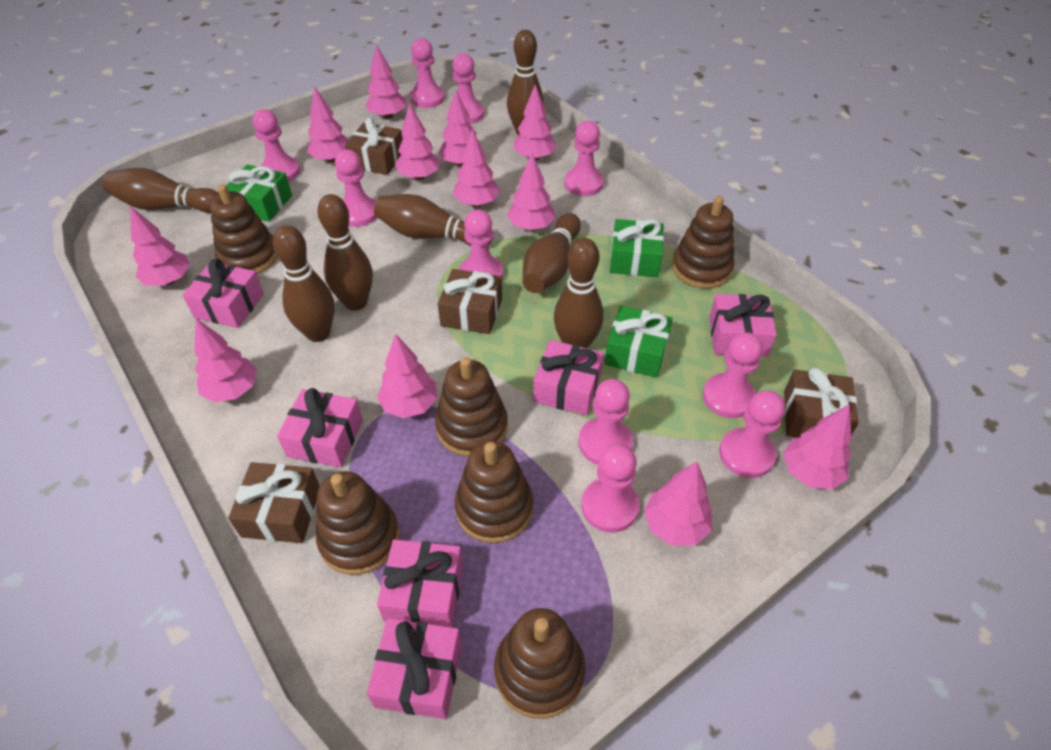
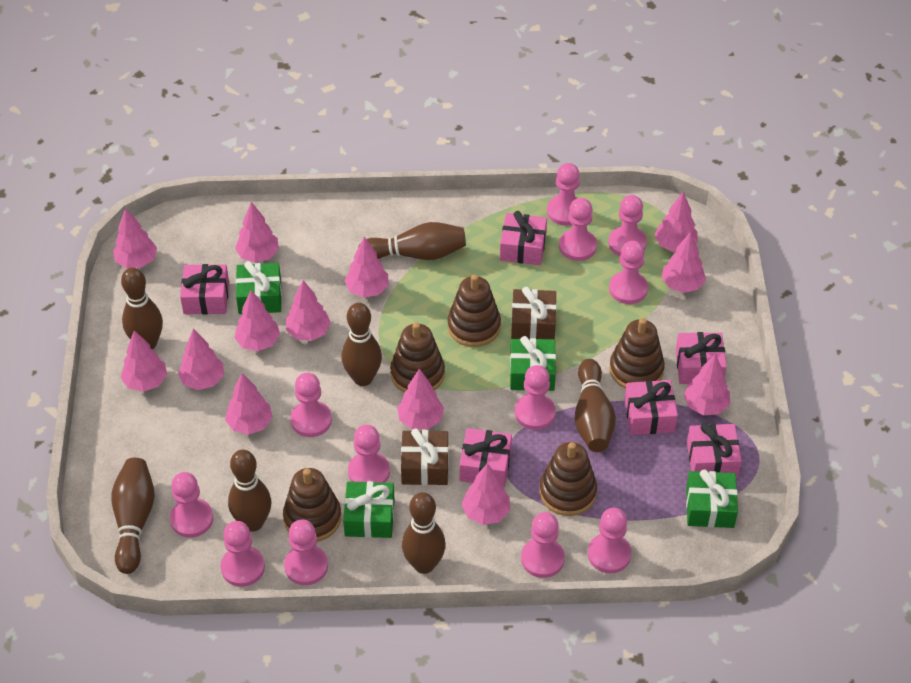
brown gift: [228,462,320,543] [345,118,403,175] [438,269,502,334] [784,368,859,438] = 4 -> [401,428,449,485] [511,287,557,339] = 2
brown stacking toy: [210,184,278,274] [316,471,400,575] [435,357,508,456] [455,441,533,543] [494,608,586,719] [672,196,734,289] = 6 -> [283,468,341,542] [390,322,445,393] [447,274,501,347] [540,442,597,516] [609,318,665,389] = 5
green gift: [226,164,292,222] [604,305,673,378] [610,219,664,277] = 3 -> [236,261,282,314] [343,481,394,538] [510,336,556,391] [686,469,738,528] = 4
pink pawn: [252,109,300,182] [335,149,377,227] [410,38,445,108] [449,53,484,124] [459,210,504,279] [564,121,604,196] [578,379,633,465] [581,444,639,533] [703,332,763,418] [719,390,785,478] = 10 -> [170,472,213,538] [220,521,265,587] [284,519,328,585] [290,373,332,437] [348,425,390,483] [515,365,556,430] [521,512,565,578] [547,163,580,226] [559,198,597,261] [588,508,631,573] [608,195,647,256] [609,241,648,304] = 12
pink tree: [130,206,190,286] [194,319,257,403] [307,86,348,162] [365,44,406,119] [377,333,437,418] [395,103,440,180] [438,90,481,166] [453,129,500,207] [507,153,555,231] [513,84,557,160] [644,461,712,546] [783,404,851,490] = 12 -> [113,208,157,268] [120,330,167,392] [178,328,224,390] [225,373,272,435] [235,202,279,263] [235,290,280,351] [286,280,331,341] [345,237,388,298] [397,368,444,429] [461,463,510,525] [655,192,698,252] [661,232,706,293] [684,354,730,415] = 13

